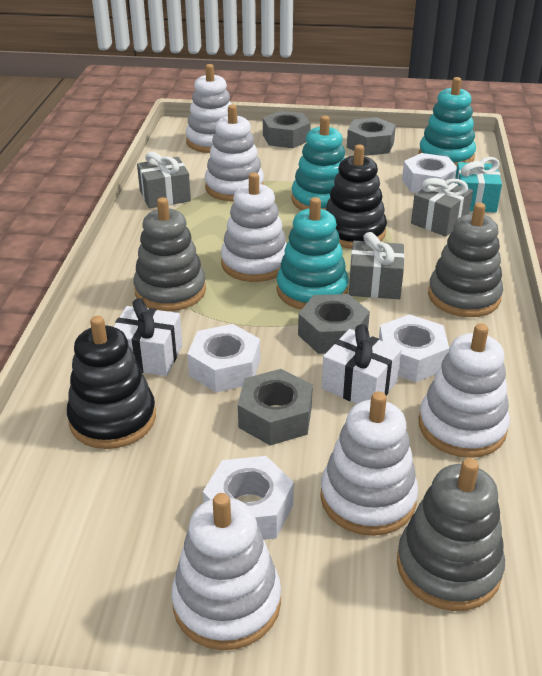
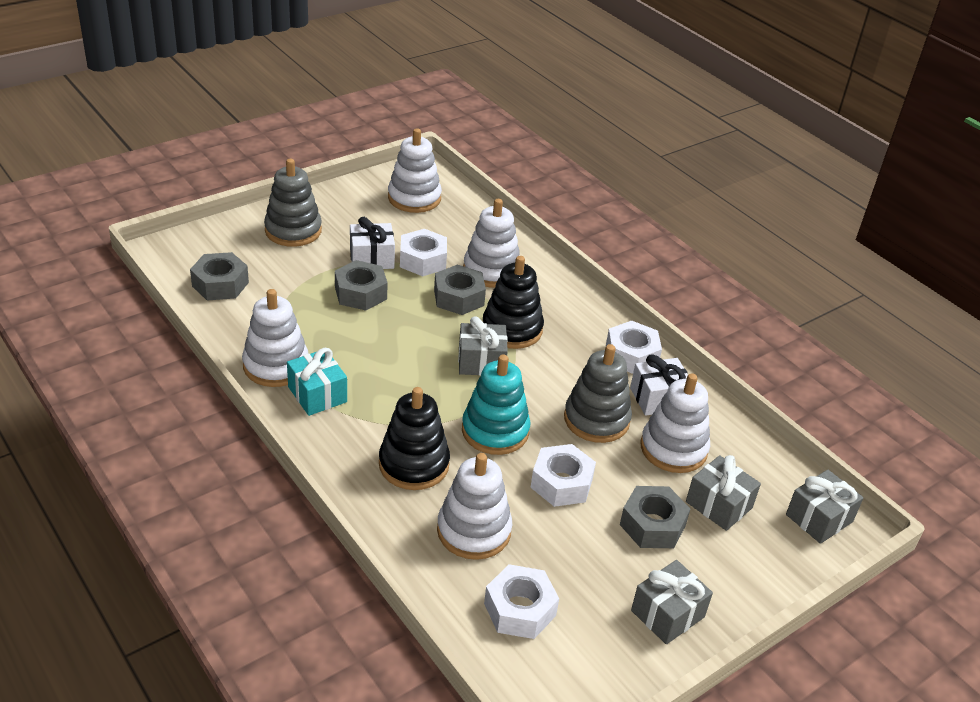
grey gift: [137,152,191,209] [349,232,405,299] [411,178,473,237] = 3 -> [458,316,508,376] [631,560,713,644] [686,455,761,531] [786,470,863,544] = 4
grey stacking toy: [133,197,206,311] [397,458,505,611] [428,203,503,317] = 3 -> [264,159,322,247] [564,344,632,443] = 2
turquoise stacking toy: [277,197,349,310] [291,116,345,210] [419,77,476,166] = 3 -> [462,355,531,455] = 1
white stacking toy: [171,493,281,650] [186,64,232,153] [205,105,264,201] [221,172,287,282] [320,391,418,536] [419,323,510,458] = 6 -> [242,289,308,387] [388,128,442,213] [437,453,512,560] [463,199,520,288] [640,373,710,473] = 5

